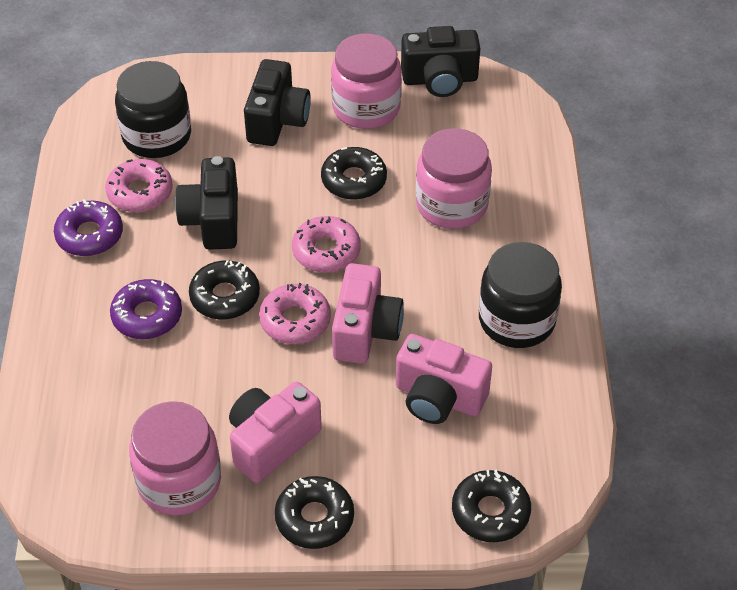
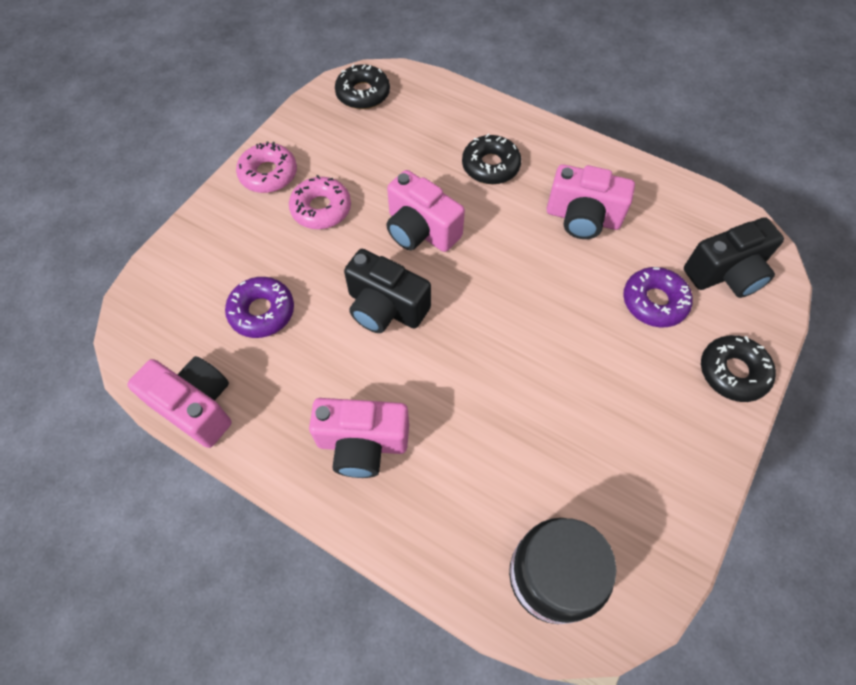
black camera: [175,156,238,250] [244,59,311,146] [401,26,480,97] = 3 -> [344,249,431,333] [684,217,784,298] = 2
black donut: [189,260,260,319] [275,476,354,549] [321,147,387,200] [452,469,531,542] = 4 -> [335,64,390,109] [462,134,521,184] [701,335,776,402] = 3
black jar: [115,61,191,158] [479,242,562,348] = 2 -> [509,518,617,624] = 1
pink camera: [229,382,322,483] [332,263,404,364] [396,334,492,424] = 3 -> [127,356,232,448] [309,398,409,478] [386,170,465,252] [547,164,635,239] = 4
pink donut: [105,159,173,212] [259,283,331,344] [292,216,361,273] = 3 -> [236,142,297,193] [289,175,351,229] = 2
pink jar: [129,401,221,516] [331,33,402,129] [416,128,492,229] = 3 -> none = 0

